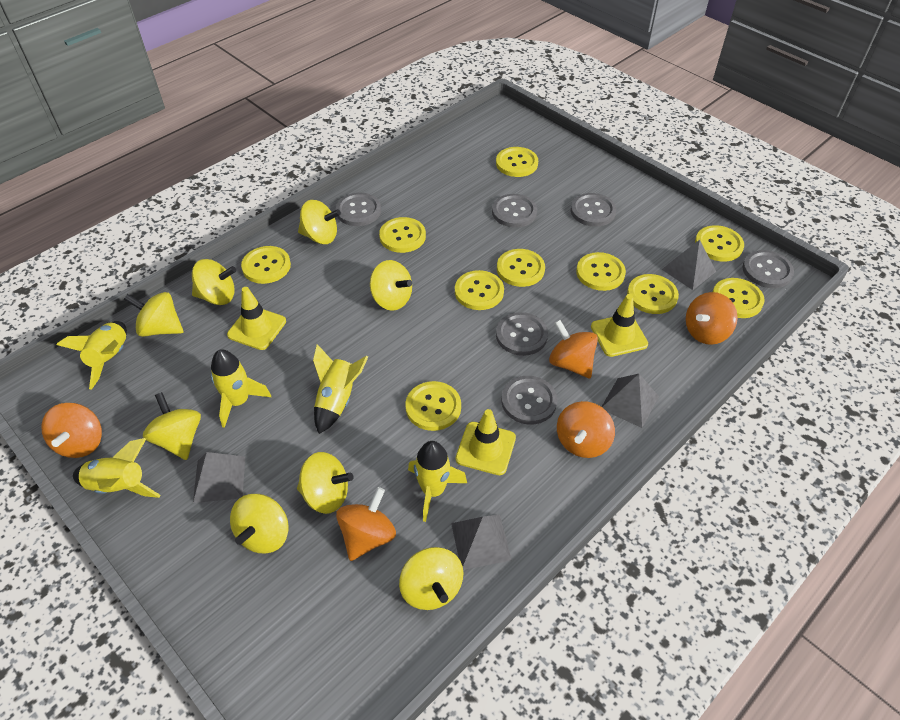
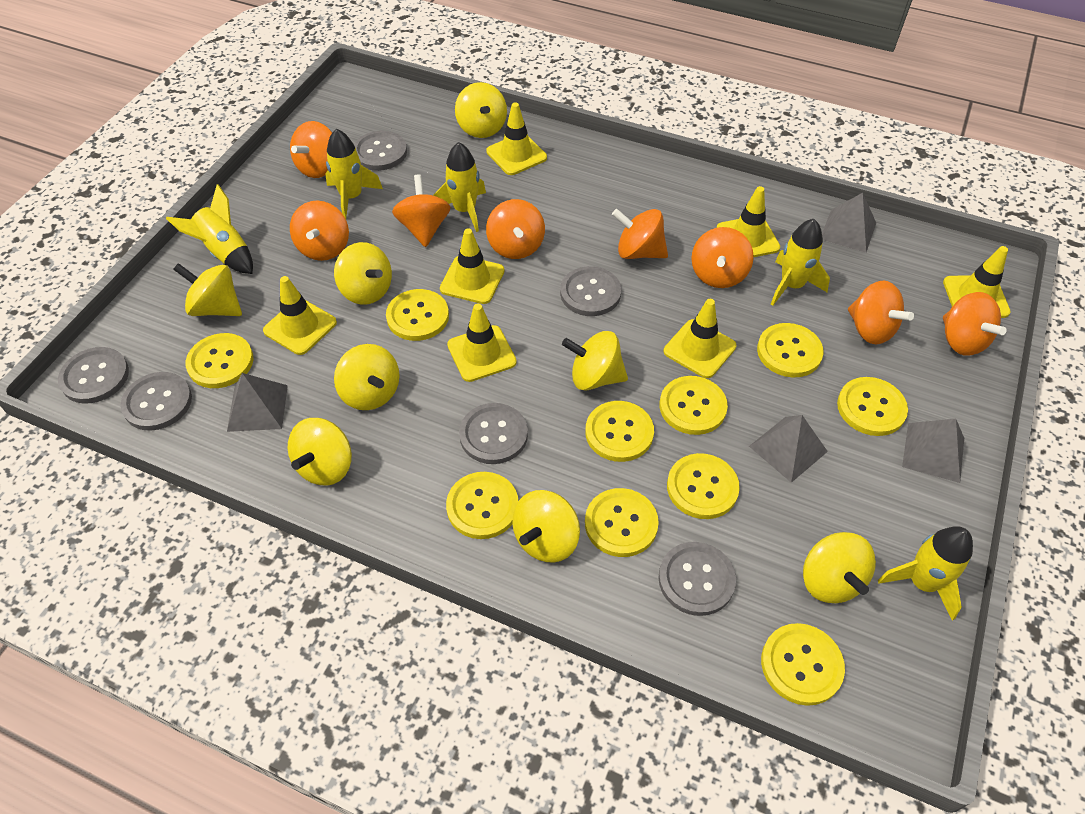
orange spinning top: [41,403,102,458] [336,487,396,561] [549,320,598,378] [557,401,615,458] [686,292,738,345] = 5 -> [290,121,332,178] [290,200,349,261] [392,174,451,247] [486,199,545,259] [612,209,668,259] [691,227,754,288] [848,280,914,344] [943,292,1007,356] = 8
yellow traffic cone: [227,287,286,350] [456,409,516,475] [591,294,648,357] = 3 -> [263,276,337,355] [440,229,505,304] [447,304,517,382] [486,102,547,175] [664,299,736,378] [717,186,780,257] [943,246,1011,318] = 7

